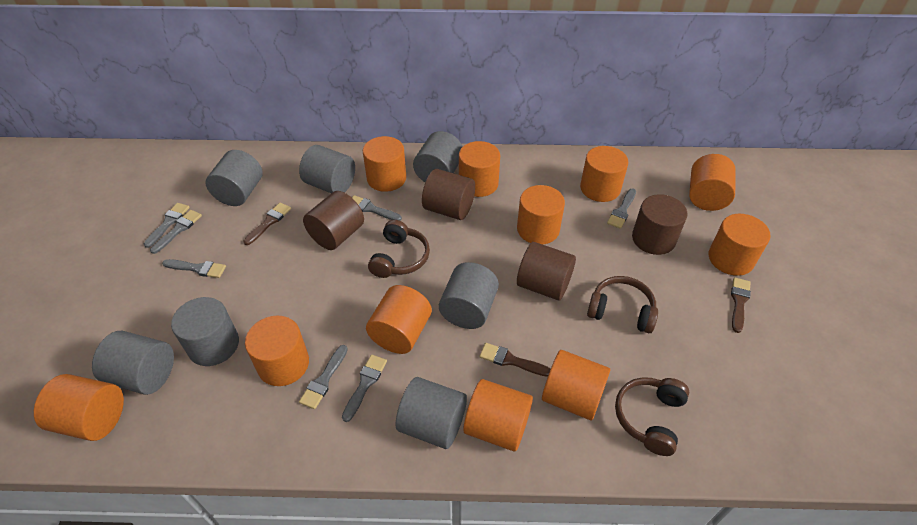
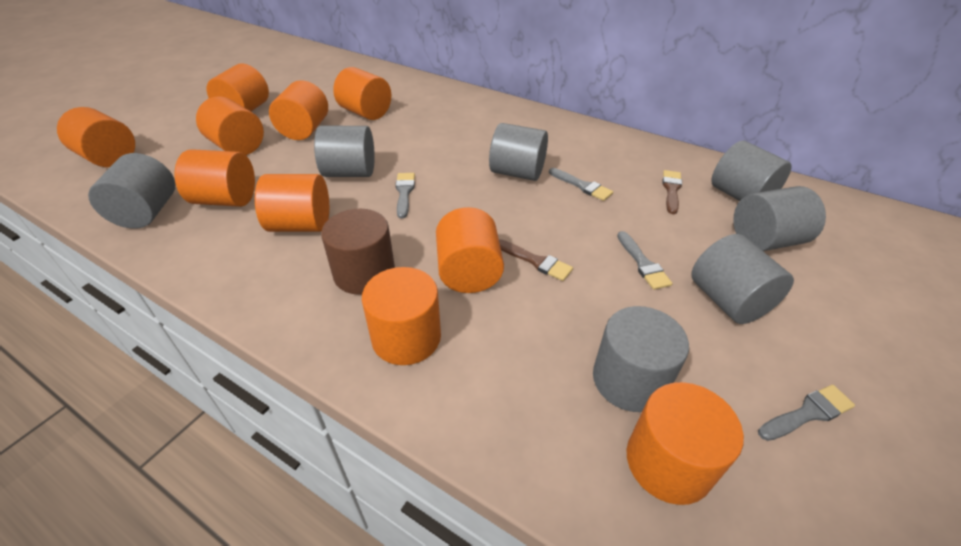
brown brush: [244,203,291,245] [480,343,551,377] [731,277,751,333] = 3 -> [499,239,573,281] [662,170,682,214] = 2
brown cylinder: [303,191,364,250] [422,169,475,220] [517,242,576,300] [632,194,687,255] = 4 -> [321,209,395,295] = 1
brown headphones: [368,220,430,278] [587,276,658,333] [615,377,689,456] = 3 -> none = 0
grey brush: [144,203,190,248] [150,210,202,254] [162,259,226,278] [299,345,348,409] [342,355,387,422] [352,195,402,221] [607,189,636,229] = 7 -> [395,173,415,219] [549,168,613,201] [617,231,673,290] [758,385,855,441] = 4
orange cylinder: [34,374,124,441] [245,316,309,386] [363,136,406,192] [366,285,432,354] [459,141,500,197] [463,379,533,452] [517,185,565,245] [542,350,610,420] [580,146,628,202] [689,154,736,211] [709,214,770,276] = 11 -> [57,107,135,167] [175,149,255,207] [196,96,264,155] [207,63,269,111] [255,174,329,232] [269,80,328,140] [333,67,391,120] [362,267,441,365] [436,207,504,293] [627,382,744,505] = 10

